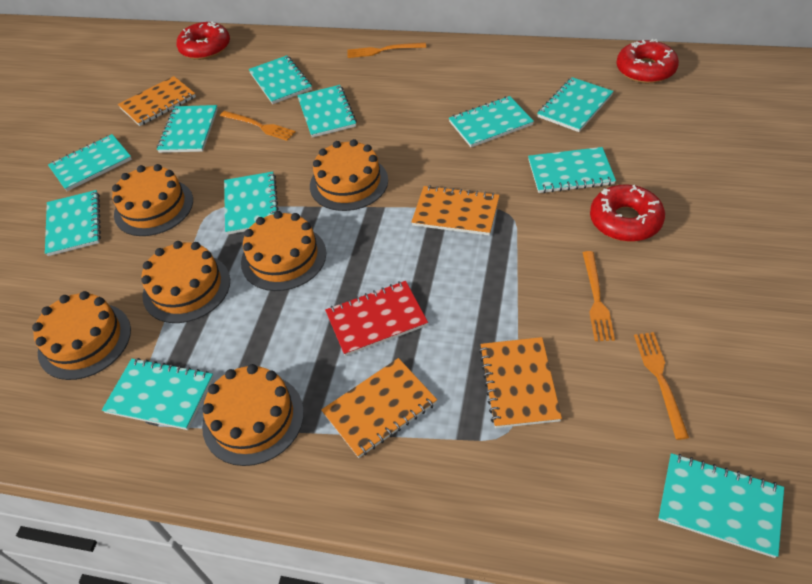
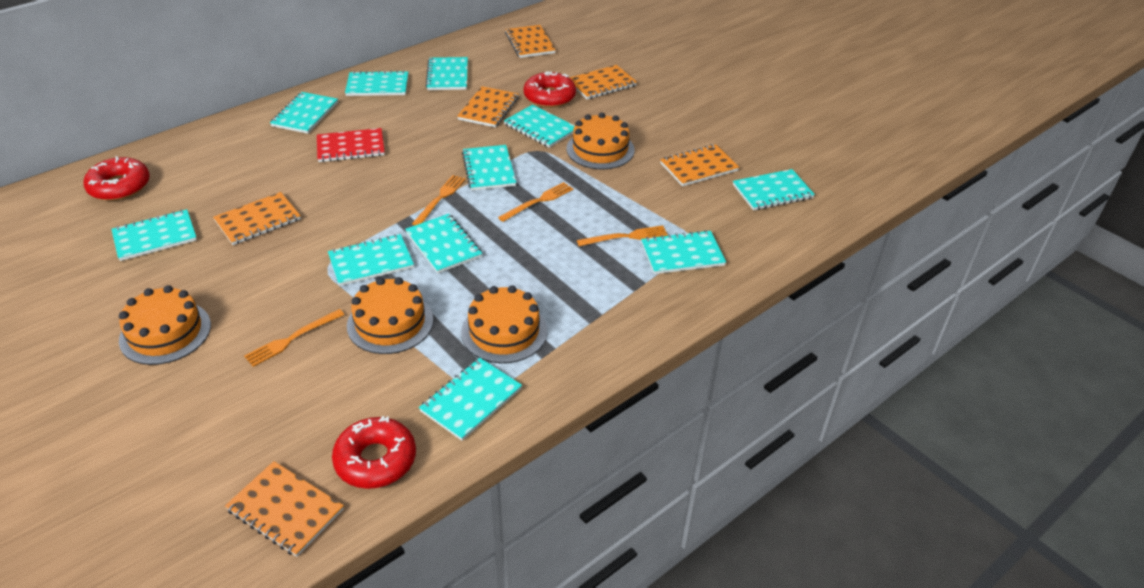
orange cake: [32,291,131,380] [112,164,193,236] [141,241,230,323] [202,364,304,466] [241,211,326,291] [310,139,388,211] = 6 -> [119,285,211,365] [347,277,433,354] [461,285,547,363] [567,112,635,169] = 4
orange notebook: [118,76,196,126] [321,358,437,458] [411,185,500,236] [479,337,562,428] = 4 -> [213,192,301,245] [225,461,344,557] [457,86,519,127] [505,25,555,58] [570,65,637,99] [660,144,739,186] = 6

